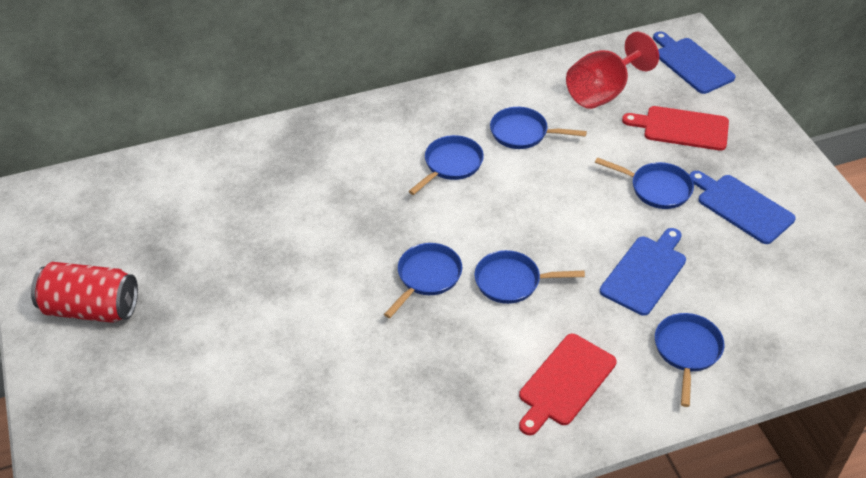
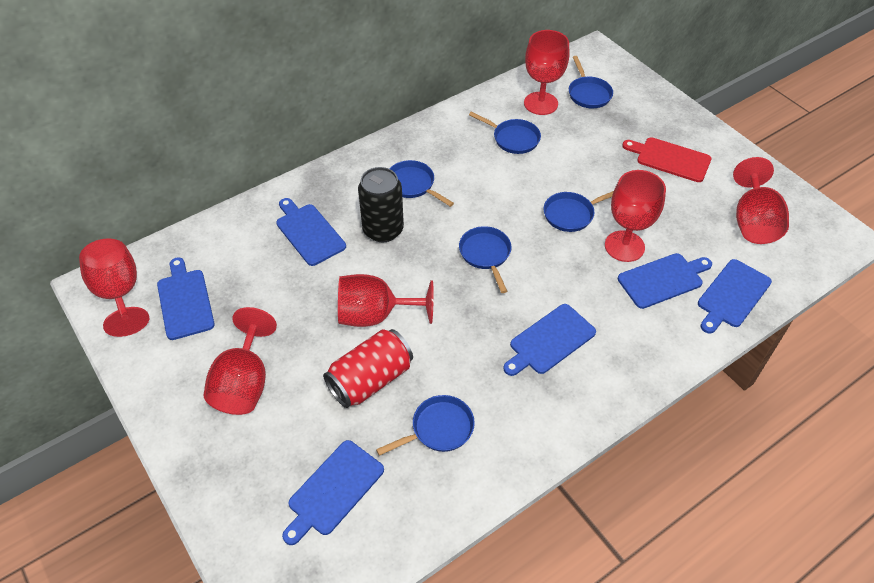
black can: none = 0 -> [358,167,404,242] = 1
blue cutting board: [600,228,686,316] [653,31,736,94] [689,171,796,244] = 3 -> [157,257,215,340] [276,198,346,266] [282,440,384,545] [503,304,596,376] [618,253,712,309] [698,259,772,334] = 6
red cutting board: [519,334,617,435] [622,106,729,151] = 2 -> [622,137,712,182] = 1
red goblet: [566,32,659,109] = 1 -> [79,238,149,337] [204,307,277,415] [338,274,434,327] [524,30,569,115] [605,170,666,262] [733,157,789,244] = 6

